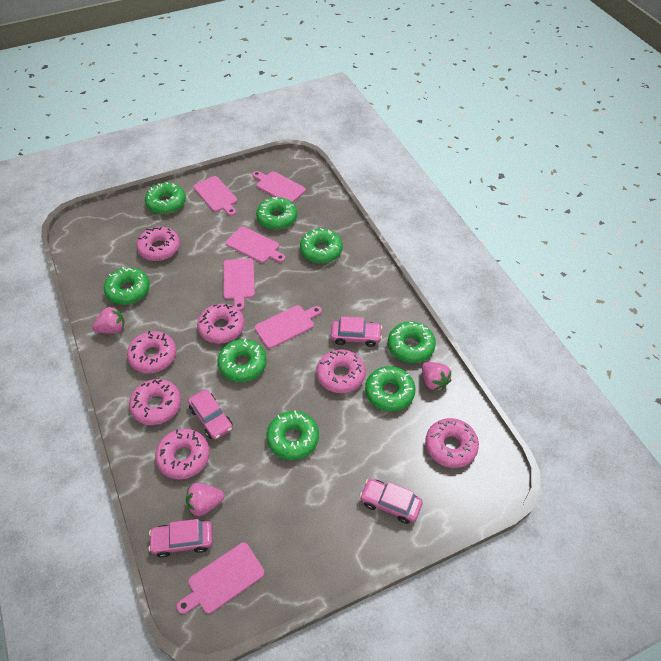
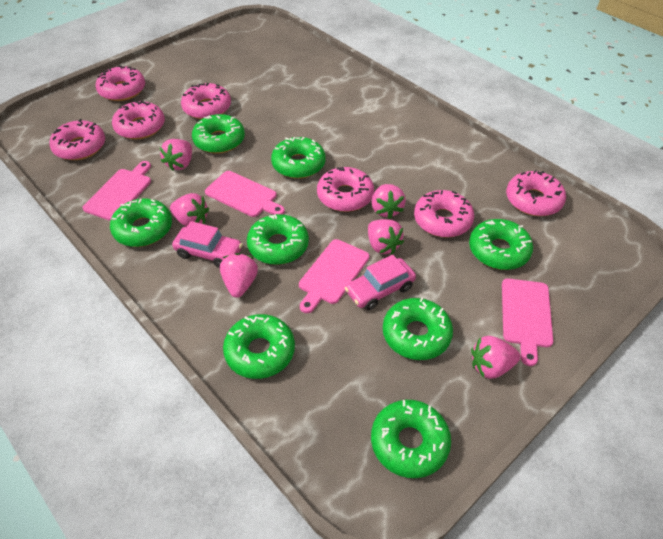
pink car: [148,519,213,558] [188,389,233,440] [331,317,382,347] [360,479,423,524] = 4 -> [172,221,243,268] [345,255,416,310] = 2
pink cutting board: [177,542,265,614] [193,176,237,216] [223,258,255,311] [226,227,285,263] [252,171,306,202] [255,305,322,349] = 6 -> [83,161,151,221] [205,171,285,217] [299,239,369,313] [502,278,553,366] = 4
pink strawberry: [92,306,125,334] [186,483,224,516] [422,362,451,391] = 3 -> [160,139,192,171] [170,193,209,227] [220,253,258,298] [368,219,404,254] [372,184,406,219] [471,336,521,379] = 6

